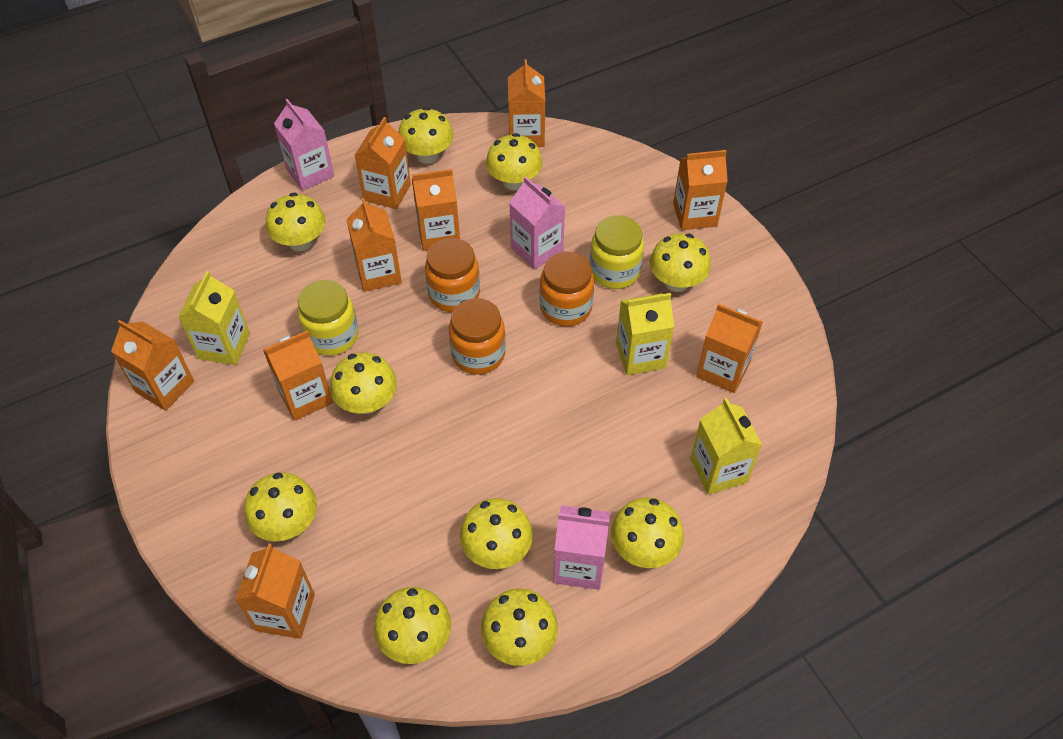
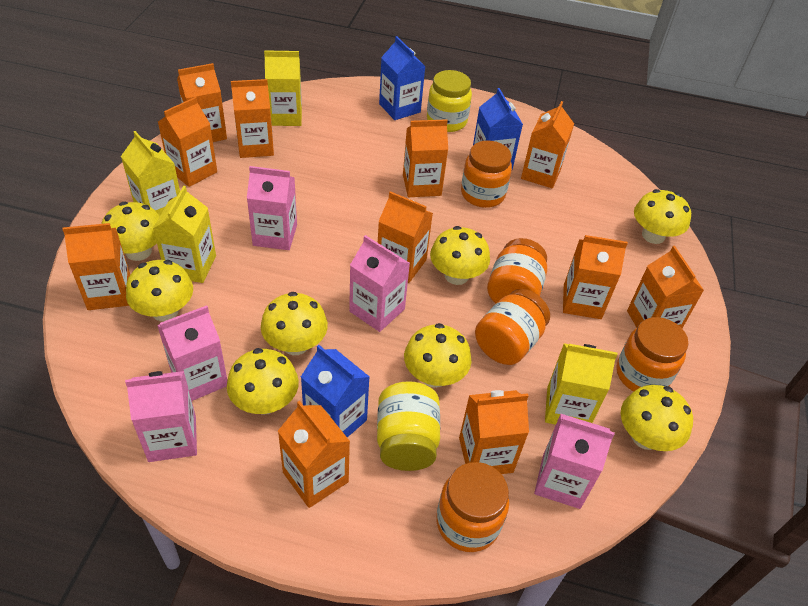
blue carton: none = 0 -> [301,345,370,437] [379,36,426,120] [473,88,523,170] = 3
orange carton: [111,320,194,411] [235,544,315,639] [263,330,333,421] [346,198,402,292] [355,117,411,209] [412,169,460,251] [508,59,545,147] [673,150,728,230] [696,304,763,393] = 9 -> [62,223,130,310] [158,97,217,187] [177,63,227,142] [231,79,274,158] [278,401,350,508] [378,191,433,283] [403,119,448,197] [459,390,529,474] [521,101,574,188] [563,235,628,319] [627,246,704,328] = 11
orange jar: [425,238,480,312] [449,298,506,375] [539,252,594,326] = 3 -> [436,462,509,552] [461,141,512,208] [475,289,550,365] [487,238,547,303] [616,317,688,392] = 5
pink carton: [274,99,334,191] [509,176,565,270] [553,505,610,590] = 3 -> [125,371,197,462] [157,305,227,401] [247,166,297,250] [349,235,410,332] [534,413,615,509] = 5
yellow carton: [178,271,250,365] [616,293,674,375] [690,398,762,495] = 3 -> [121,131,180,216] [153,186,216,283] [264,50,302,126] [545,343,618,425] = 4
yellow mushroom: [244,472,317,541] [266,193,326,251] [330,353,397,414] [374,587,451,664] [399,107,453,164] [460,498,533,569] [481,588,558,666] [486,133,542,190] [611,497,684,568] [650,234,711,292] = 10 -> [101,202,160,261] [126,260,193,321] [227,348,299,415] [261,292,328,355] [404,323,471,388] [430,226,490,285] [621,385,693,451] [634,189,691,244] = 8

